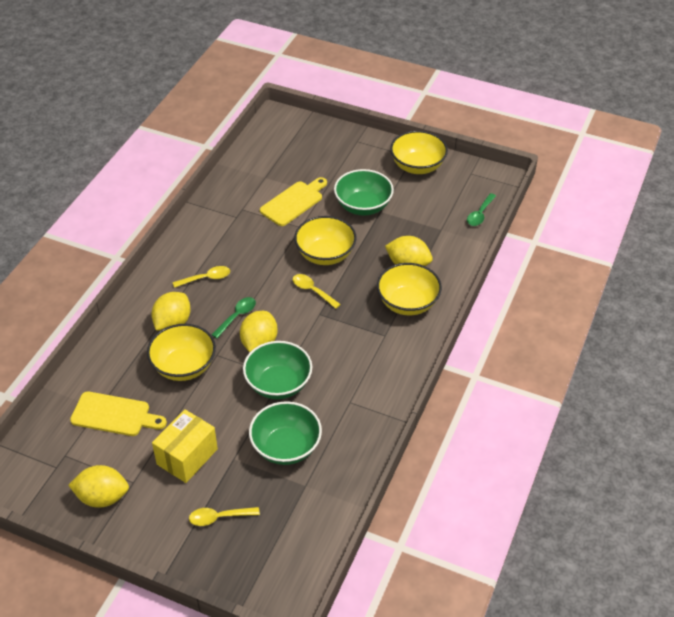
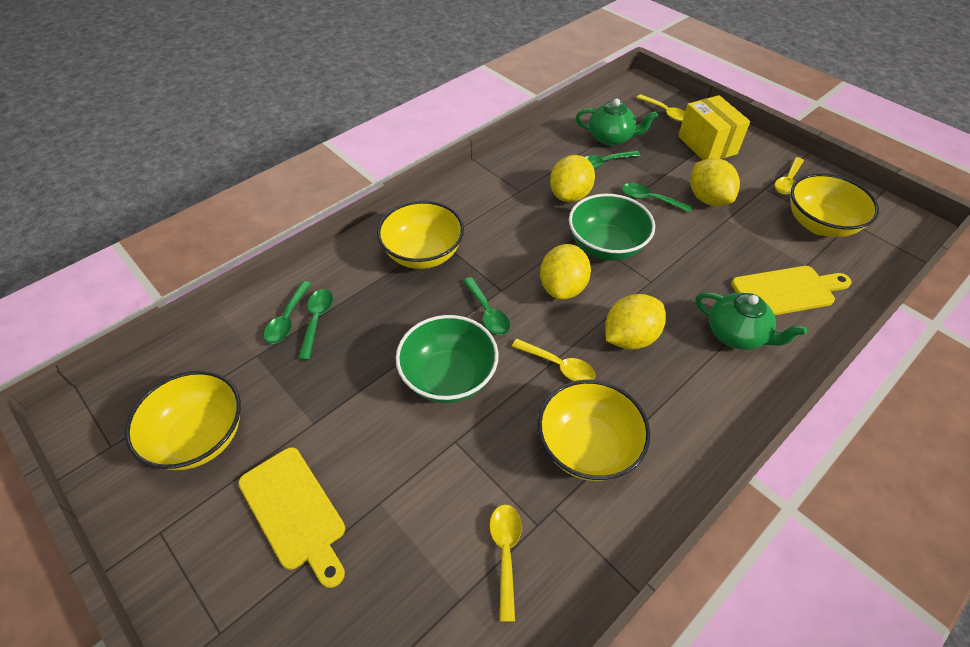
green bowl: [243,341,312,399] [249,401,322,465] [334,169,394,216] = 3 -> [396,315,499,403] [569,194,655,261] = 2
green spoon: [212,297,256,339] [467,193,496,226] = 2 -> [264,281,311,344] [298,289,333,360] [463,277,510,335] [585,150,641,169] [622,183,693,213] = 5
green teapot: none = 0 -> [576,99,658,146] [695,292,807,350] = 2
yellow spoon: [173,266,230,288] [189,507,260,526] [293,274,341,309] = 3 -> [490,504,522,622] [512,339,596,381] [636,94,685,122] [775,157,804,195] = 4

